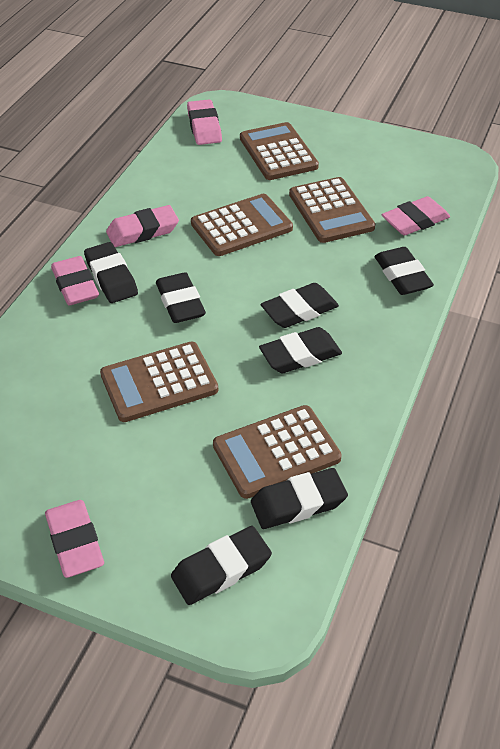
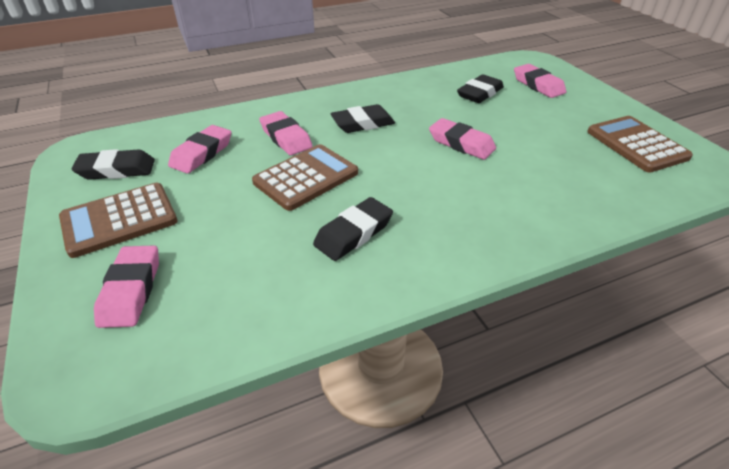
black eraser: [84,242,138,303] [156,272,206,323] [171,526,272,605] [251,468,348,529] [259,327,342,373] [260,283,339,328] [374,247,434,295] = 7 -> [71,149,155,180] [313,197,393,261] [330,104,395,133] [457,74,504,103] = 4
brown calculator: [100,341,218,422] [191,194,293,256] [213,405,342,499] [240,122,319,180] [289,177,375,243] = 5 -> [59,183,178,258] [252,144,358,211] [587,116,693,172] = 3

